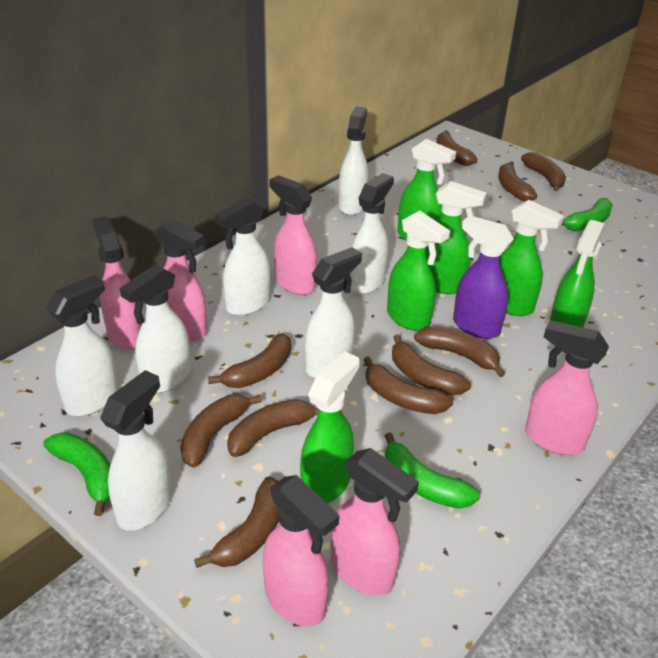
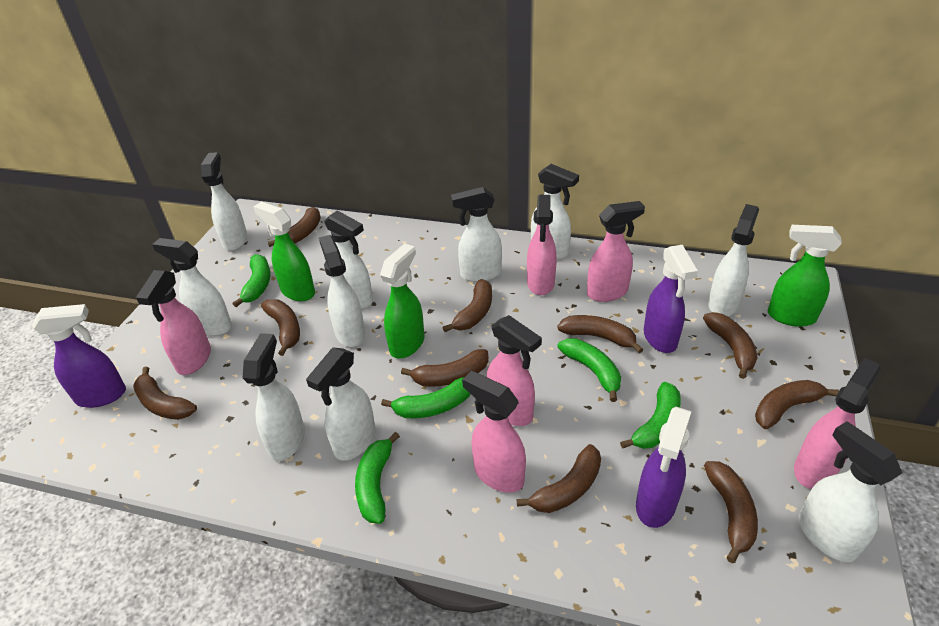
green banana: [43,433,110,516] [385,432,480,509] [561,198,613,231] = 3 -> [233,254,271,307] [355,432,400,524] [381,377,471,418] [557,338,621,402] [620,382,681,449] = 5
green spray bottle: [300,352,360,503] [387,211,450,331] [397,139,456,241] [426,181,487,294] [500,200,564,316] [550,220,604,328] = 6 -> [253,202,315,301] [380,243,425,358] [768,225,842,327] = 3
purple spray bottle: [453,215,514,339] = 1 -> [32,304,126,408] [636,407,692,528] [644,245,698,353] = 3
white spray bottle: [46,275,118,416] [100,370,172,531] [120,264,191,393] [215,198,271,316] [305,247,362,378] [338,106,368,215] [350,173,394,294] = 7 -> [152,238,232,336] [201,152,248,251] [243,333,305,461] [306,348,376,461] [319,235,365,347] [324,210,373,309] [451,187,502,282] [531,164,579,259] [708,204,759,316] [799,421,902,562] = 10

